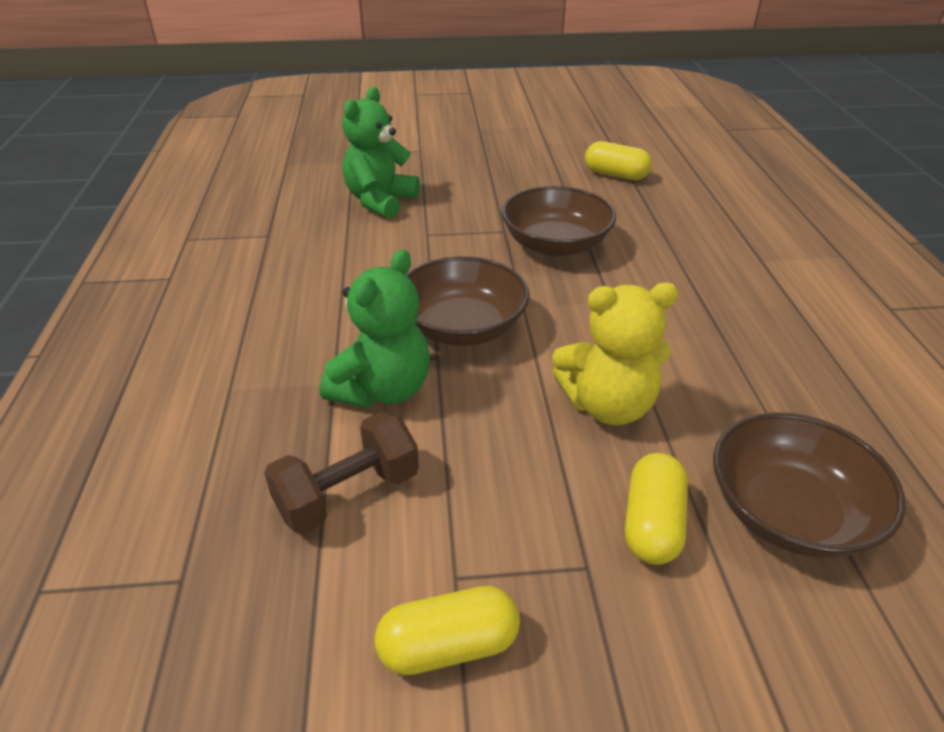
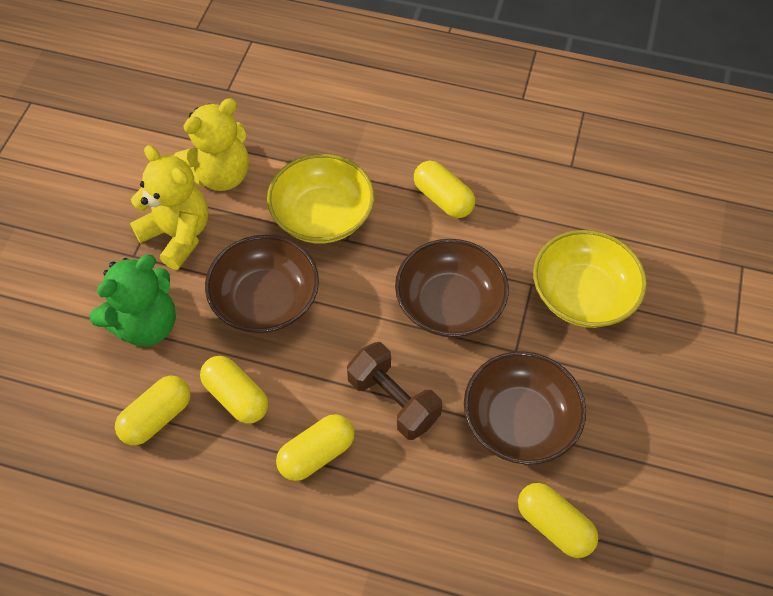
green teddy bear: [320,249,430,408] [342,87,420,219] = 2 -> [90,255,176,346] = 1
yellow bowl: none = 0 -> [267,154,374,244] [533,230,647,328] = 2
yellow capsule: [375,586,520,675] [585,141,652,180] [625,453,688,565] = 3 -> [115,376,191,445] [200,356,268,424] [276,414,355,481] [414,161,475,218] [518,483,599,558] = 5
yellow teddy bear: [552,282,679,425] = 1 -> [130,145,208,270] [173,98,249,191] = 2

